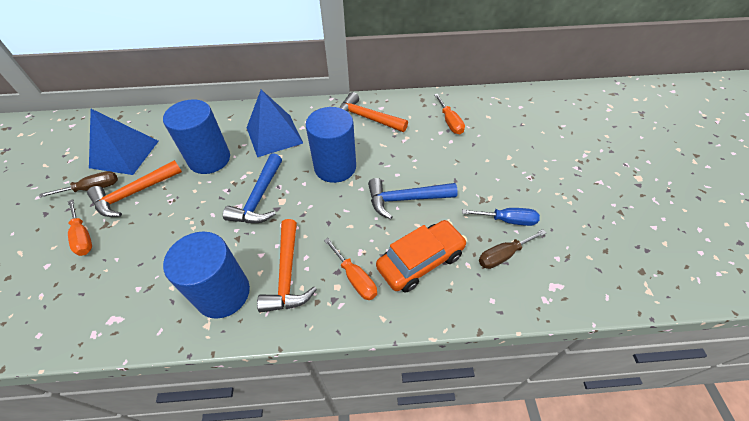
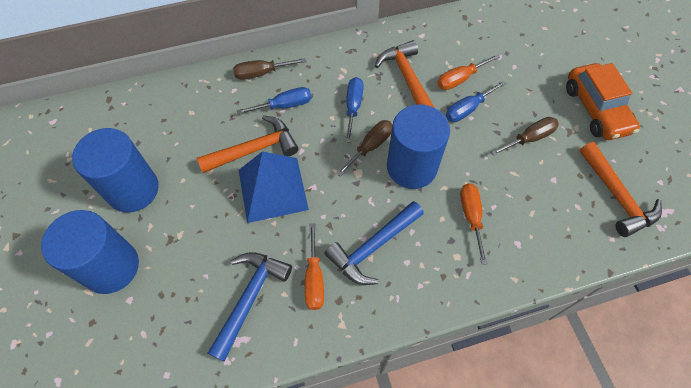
blue pyramid: [89,109,159,175] [247,90,303,157] = 2 -> [239,152,309,223] = 1
blue screwdriver: [462,208,540,226] = 1 -> [236,87,311,115] [345,77,364,142] [446,80,506,122] = 3
brown screwdriver: [39,171,118,198] [479,229,546,269] = 2 -> [233,58,306,80] [336,120,393,176] [491,117,559,156] = 3

